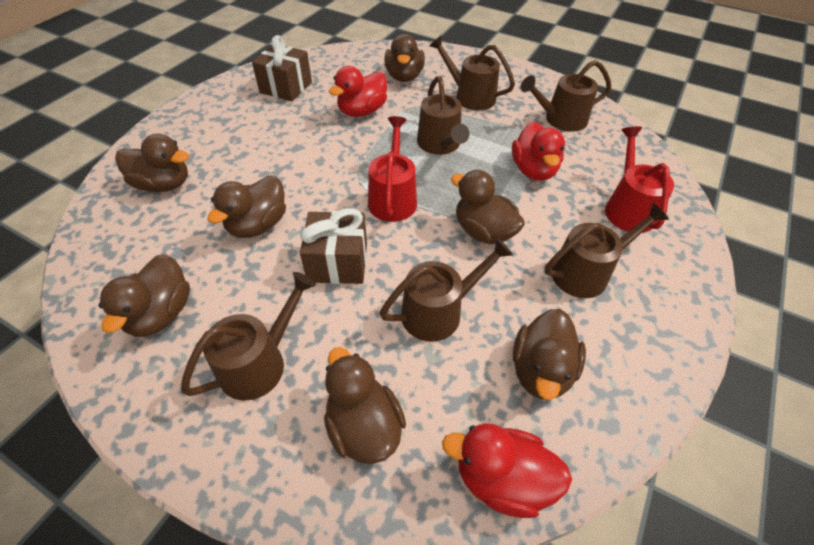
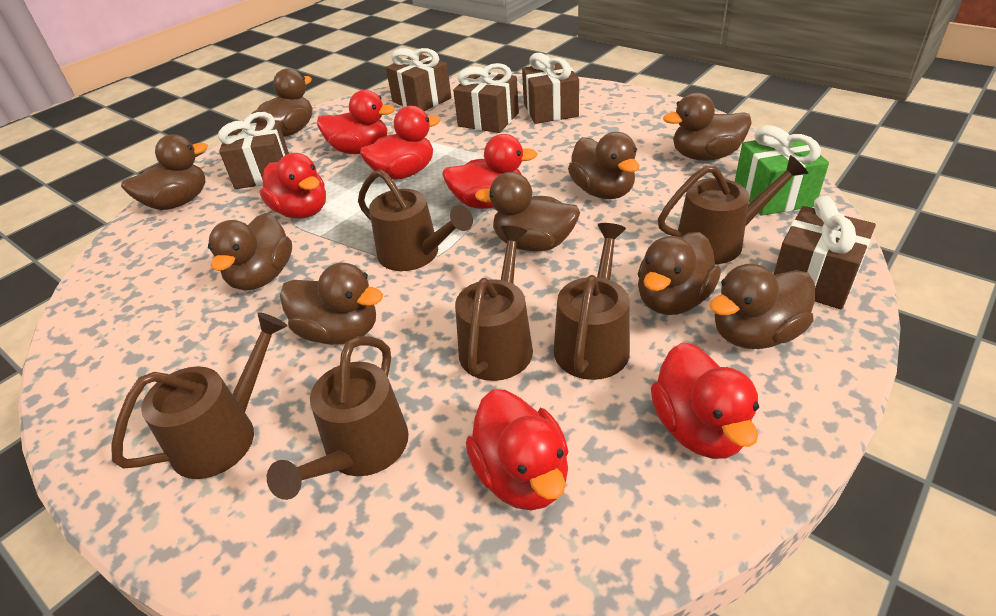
brown duck: [99,254,190,337] [115,134,189,192] [207,175,286,238] [324,347,406,464] [384,34,425,82] [451,170,525,244] [513,309,586,400] = 7 -> [121,135,208,210] [208,213,292,291] [252,69,313,137] [280,263,383,345] [475,172,580,251] [568,132,639,199] [638,232,721,315] [663,93,752,161] [709,263,815,349] = 9
brown gift: [252,35,312,101] [300,208,367,284] = 2 -> [218,112,289,189] [386,48,451,111] [453,63,519,133] [522,53,579,124] [774,195,876,309] = 5
green gift: none = 0 -> [735,125,829,216] = 1
red duck: [329,66,387,117] [442,423,572,518] [512,122,565,181] = 3 -> [260,153,326,219] [317,90,395,154] [360,106,441,180] [442,134,538,209] [466,390,569,511] [651,342,759,459] = 6
red watering can: [368,116,417,222] [605,126,674,233] = 2 -> none = 0

